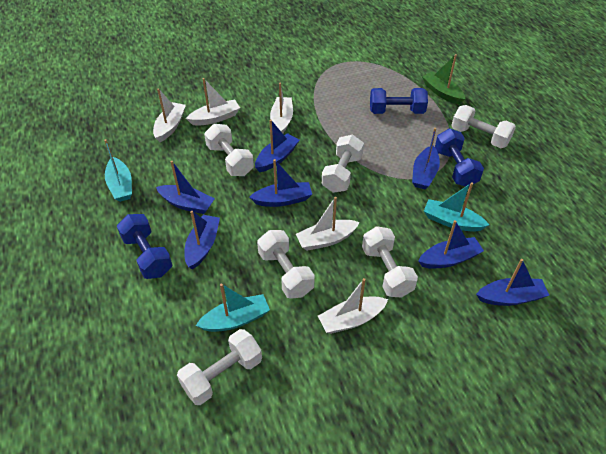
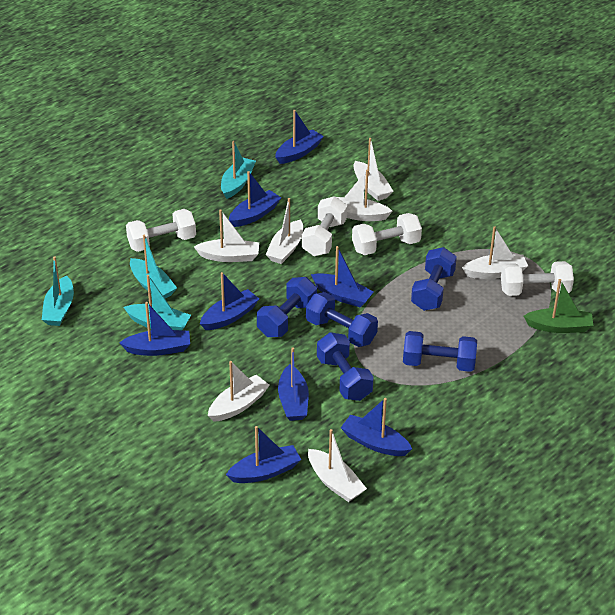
blue boat: [156,161,215,214] [184,211,220,269] [249,159,312,207] [255,120,299,172] [412,128,440,189] [418,220,484,268] [476,259,549,306] = 7 -> [119,302,190,356] [200,272,259,330] [226,426,301,483] [229,171,281,227] [275,110,324,164] [278,347,309,421] [311,246,374,308] [341,398,412,456] = 8
blue dumbbell: [117,214,172,279] [370,88,428,114] [435,128,484,187] = 3 -> [257,277,317,337] [306,292,378,347] [317,332,374,401] [403,331,477,372] [411,247,457,311] = 5
turquoise boat: [104,139,132,202] [196,284,270,332] [424,182,489,232] = 3 -> [42,256,74,326] [124,275,191,330] [130,235,177,299] [221,141,256,199] = 4
white boat: [153,88,186,142] [186,78,240,126] [270,83,293,133] [296,197,360,251] [318,278,388,334] = 5 -> [194,209,259,262] [208,361,270,422] [266,198,303,264] [308,429,367,502] [337,170,392,221] [353,138,393,201] [462,226,528,279] = 7
white dumbbell: [177,329,262,405] [204,124,254,176] [257,230,315,299] [322,135,364,193] [362,226,418,297] [451,105,516,148] = 6 -> [126,209,196,252] [302,196,347,256] [352,213,422,255] [501,261,574,296] = 4

